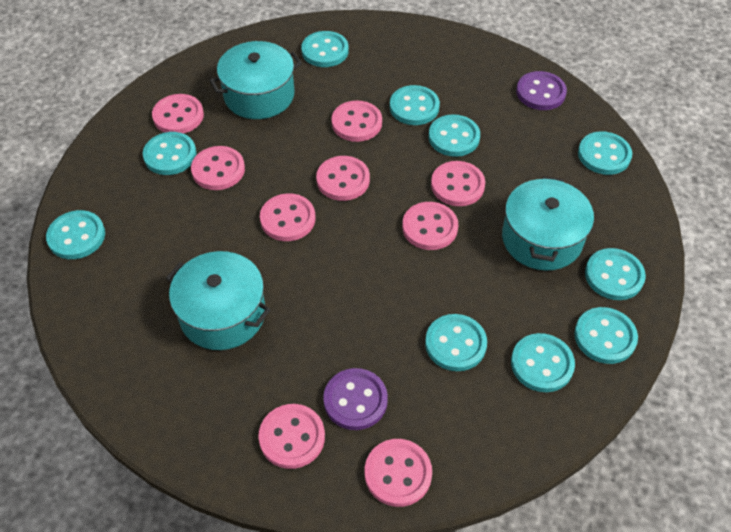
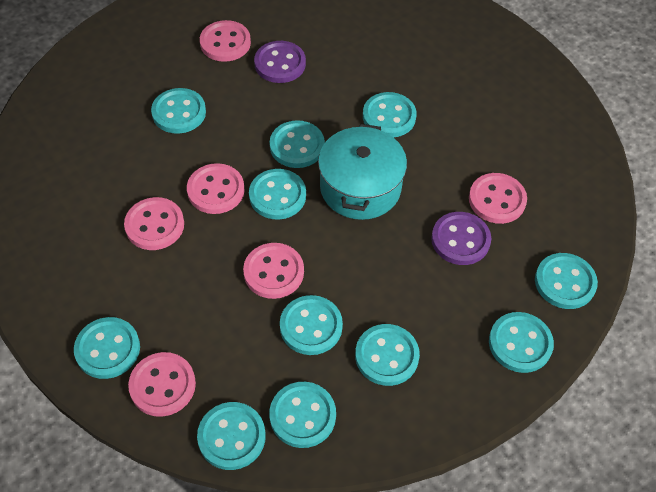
pink button: [152,94,204,134] [191,146,245,190] [258,404,325,469] [260,193,316,241] [316,156,370,201] [332,100,382,142] [365,439,432,507] [402,202,458,250] [431,161,485,206] = 9 -> [124,197,184,250] [128,352,196,417] [187,163,245,214] [200,20,251,62] [243,243,304,299] [469,173,527,224] = 6
turquoise button: [46,210,105,259] [143,132,197,175] [301,31,349,67] [390,85,440,125] [425,314,487,371] [429,114,480,157] [511,333,575,392] [574,307,638,364] [578,131,632,175] [585,248,646,300] = 10 -> [74,317,140,379] [151,88,206,134] [197,402,266,470] [249,169,306,220] [269,382,336,448] [270,120,325,168] [280,295,343,355] [355,324,420,386] [363,92,417,138] [489,312,554,373] [535,253,598,309] = 11
turquoise pot: [166,251,271,350] [209,41,302,119] [502,176,594,270] = 3 -> [318,124,407,220] = 1

